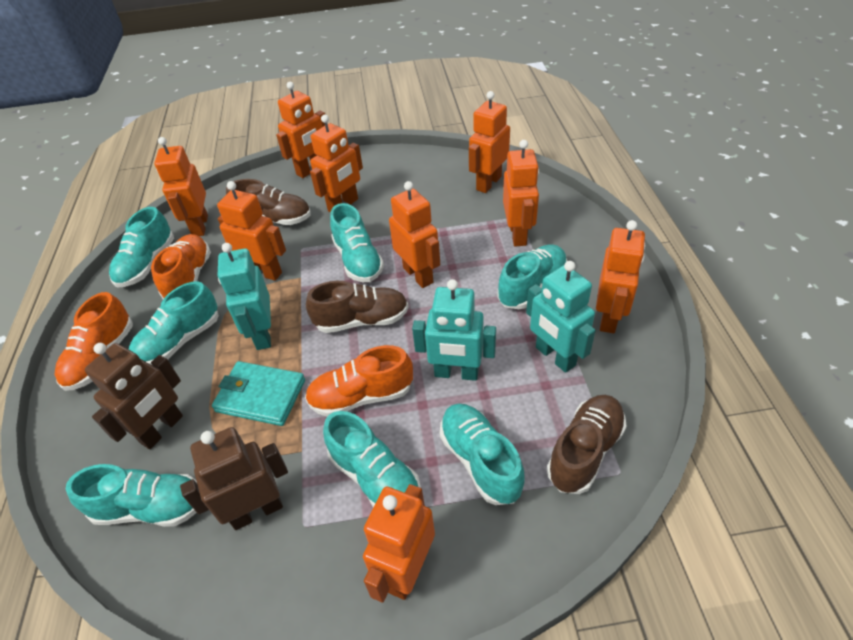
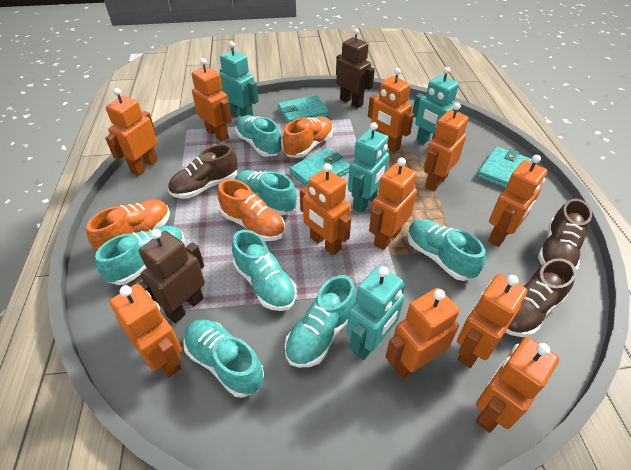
orange robot: [154,137,208,236] [217,181,286,281] [276,82,326,178] [310,115,363,213] [363,484,435,602] [389,181,440,288] [469,91,510,193] [503,140,539,247] [596,220,645,333] = 9 -> [105,88,158,176] [109,284,182,378] [192,58,232,142] [300,163,351,255] [368,68,414,153] [369,158,417,250] [385,288,460,379] [423,103,469,191] [457,274,528,368] [476,337,559,433] [488,155,547,247] = 11
turquoise robot: [218,243,271,350] [412,279,496,381] [526,261,596,373] = 3 -> [219,41,258,117] [347,266,405,360] [348,122,389,213] [412,67,461,144] = 4
turquoise wallet: [212,361,305,426] = 1 -> [278,95,329,124] [290,148,350,187] [477,146,532,188] = 3

